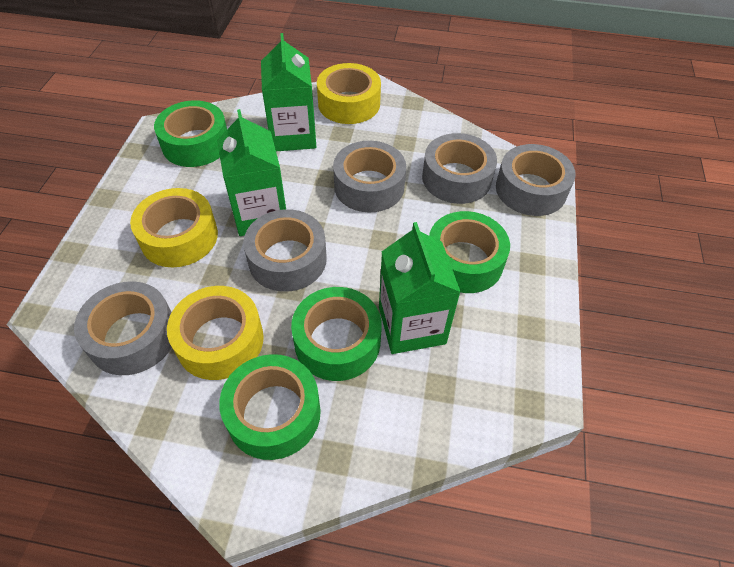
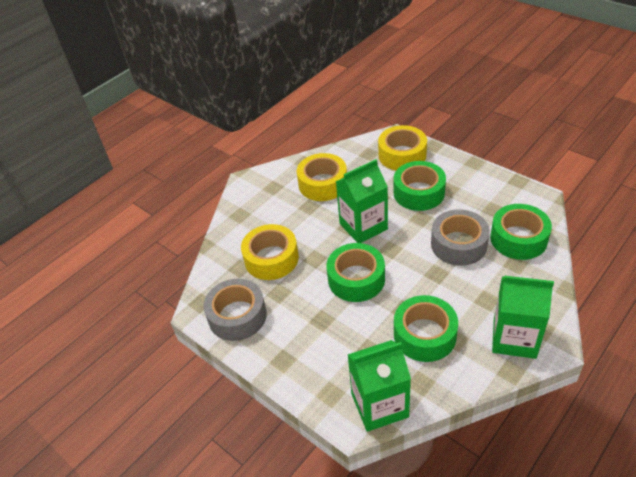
grey tape: [74,281,172,375] [243,209,327,292] [333,141,406,213] [422,133,497,204] [496,144,576,216] = 5 -> [203,279,267,341] [431,210,490,266] = 2

